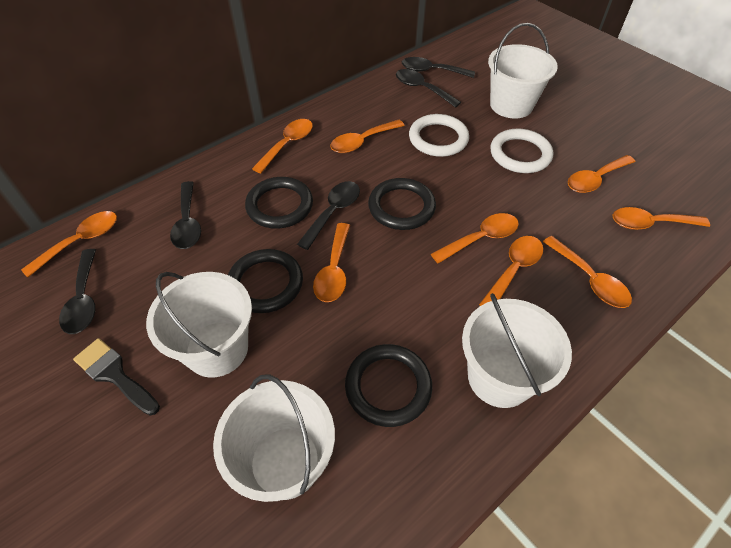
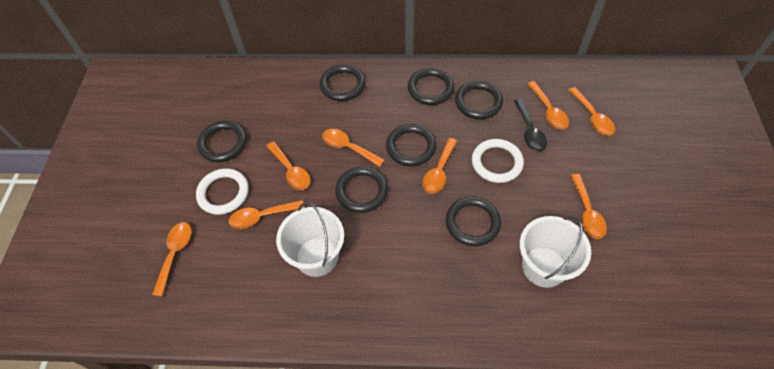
black brush: [73,338,160,416] = 1 -> none = 0
black ring: [228,249,303,313] [245,177,313,229] [345,344,433,427] [368,178,436,230] = 4 -> [197,121,247,162] [319,65,366,101] [335,166,388,213] [386,124,436,166] [408,68,454,105] [446,196,501,246] [455,81,503,119] = 7
black spoon: [59,249,96,334] [170,181,201,249] [297,181,360,250] [396,69,461,108] [402,57,475,78] = 5 -> [514,99,547,151] = 1
orange spoon: [21,211,117,277] [252,119,313,174] [313,223,350,302] [330,120,405,153] [431,213,519,264] [479,236,543,306] [543,236,632,308] [568,155,635,193] [613,207,710,230] = 9 -> [152,222,191,296] [229,200,305,229] [267,141,311,190] [322,129,384,167] [422,138,457,194] [527,81,569,130] [568,87,615,136] [570,174,607,239] = 8
white bucket: [146,272,252,378] [213,374,335,502] [462,293,572,408] [488,23,558,119] = 4 -> [276,202,344,277] [520,216,591,288] = 2

